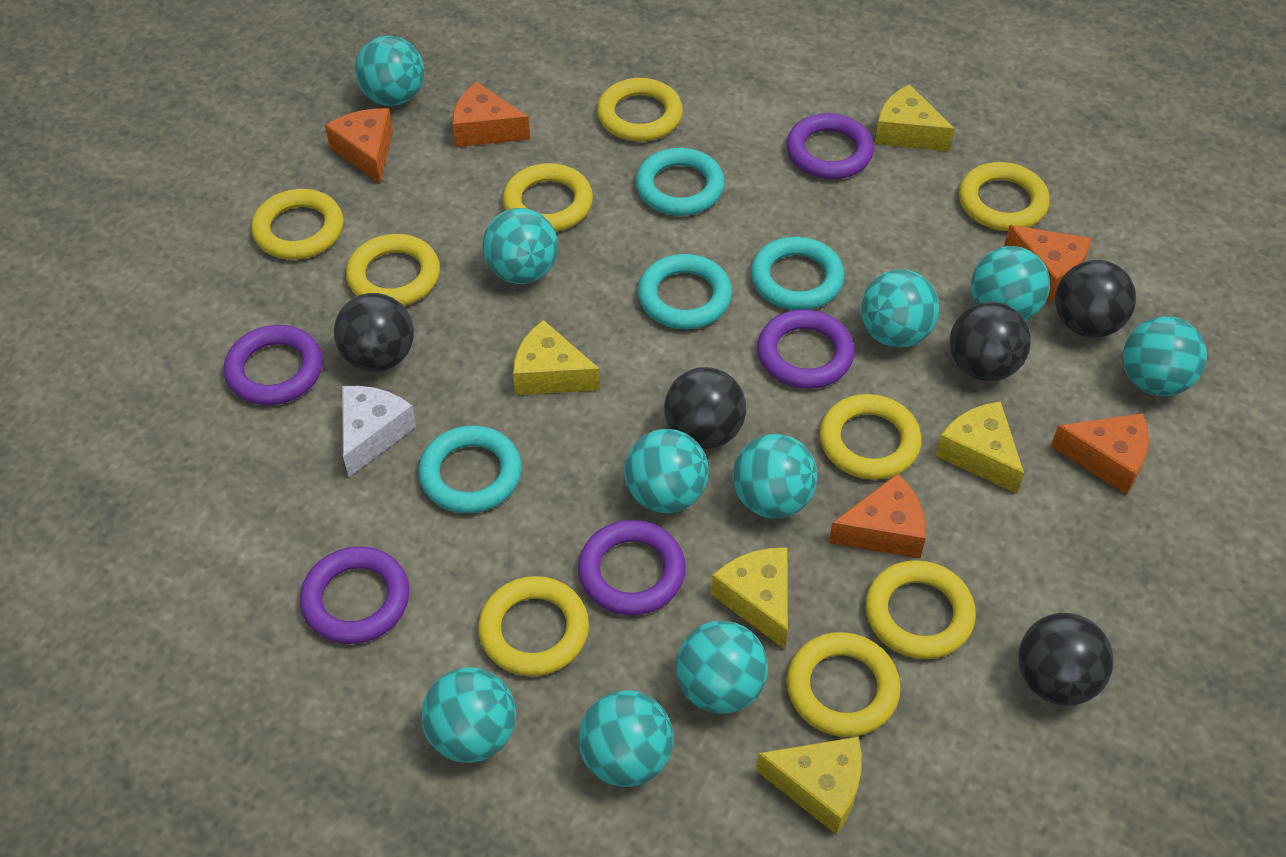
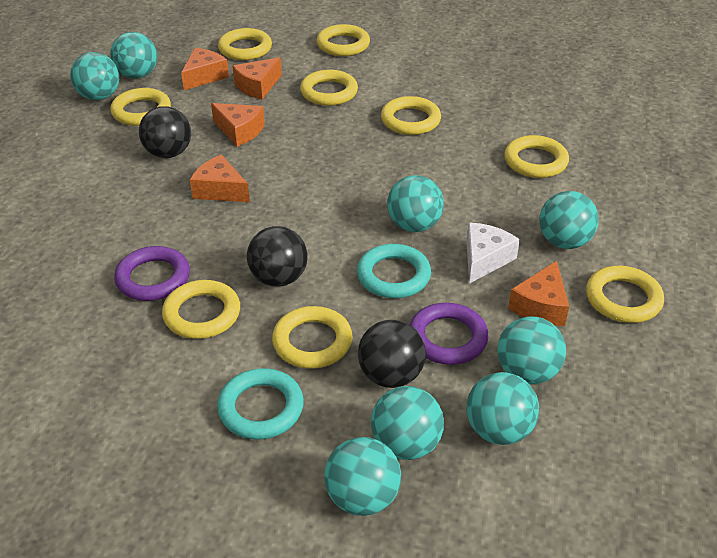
black ball: [334,293,414,372] [664,367,746,449] [950,302,1031,381] [1018,613,1114,705] [1055,260,1136,338] = 5 -> [139,106,191,158] [247,226,307,287] [358,320,426,388] = 3
purple ring: [224,325,323,405] [300,546,410,644] [578,520,686,615] [757,309,855,389] [786,113,874,179] = 5 -> [114,246,190,301] [410,303,488,365] = 2
turquoise ball: [355,35,424,106] [421,667,516,763] [482,208,558,284] [578,690,673,787] [624,429,709,513] [676,621,768,714] [733,434,818,519] [861,269,940,348] [971,246,1050,320] [1123,316,1207,396] = 10 -> [70,52,119,100] [110,32,157,79] [324,437,401,516] [371,386,444,460] [387,175,444,232] [466,372,539,445] [497,316,566,384] [539,191,599,249] = 8
turquoise ring: [418,425,522,514] [635,148,725,216] [638,254,732,329] [751,237,844,310] = 4 -> [217,368,304,439] [357,244,431,298] = 2
yellow cheese: [513,320,600,395] [711,548,788,649] [756,737,862,835] [875,84,955,151] [936,402,1024,494] = 5 -> none = 0

